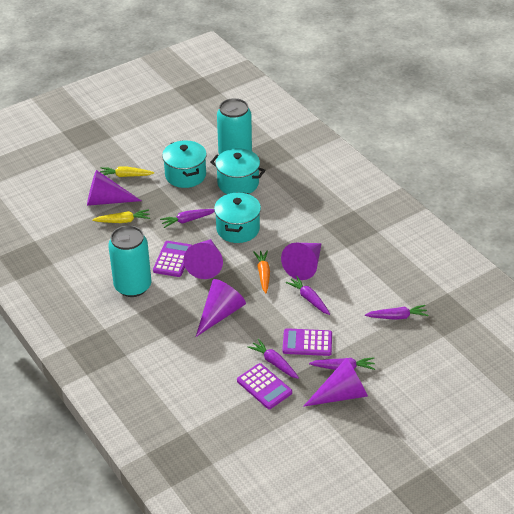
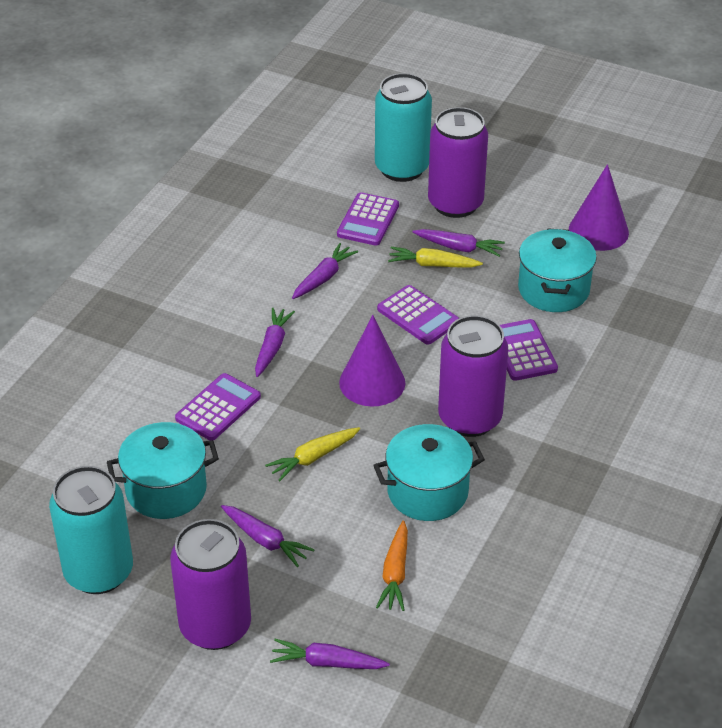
purple calculator: [153,241,192,277] [237,363,292,409] [282,328,332,356] = 3 -> [175,373,261,440] [337,192,399,246] [377,285,459,345] [500,319,558,381] = 4
purple can: none = 0 -> [170,519,251,650] [428,107,488,218] [438,315,508,437] = 3
purple cone: [87,170,141,206] [184,239,223,279] [196,279,246,337] [281,243,322,280] [303,357,368,407] = 5 -> [339,315,406,407] [569,164,629,251] = 2

